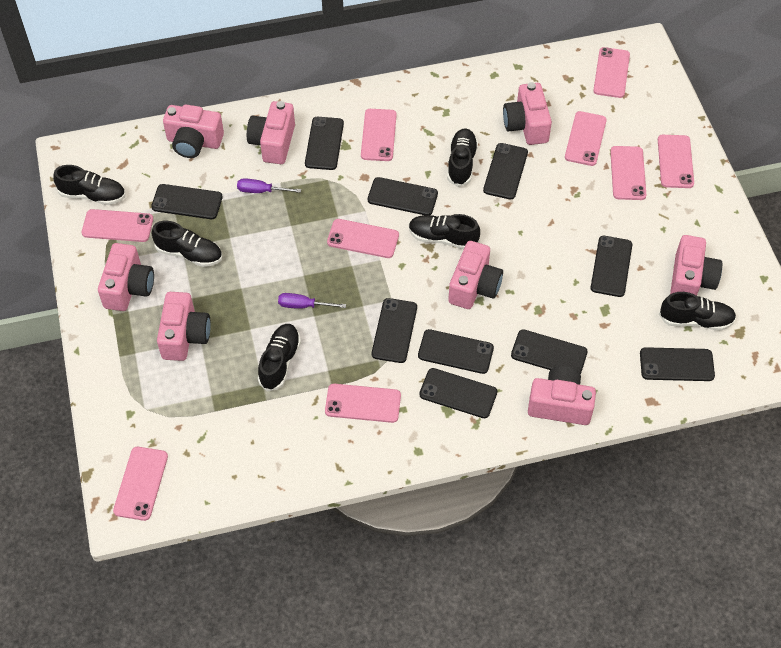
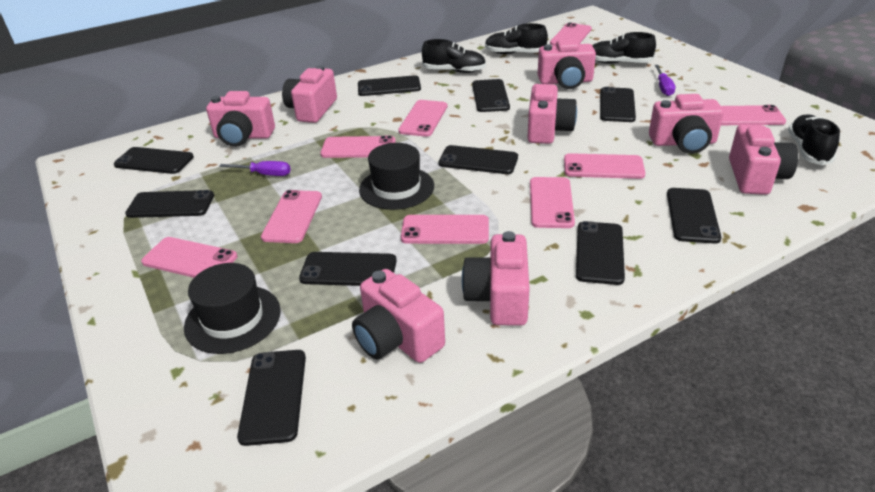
black hat: none = 0 -> [184,263,281,354] [359,143,434,210] = 2
black shoe: [53,165,126,205] [152,221,222,267] [258,324,301,392] [409,214,480,249] [447,128,478,187] [659,292,736,331] = 6 -> [422,39,486,73] [485,23,548,54] [592,32,656,64] [788,114,840,165] = 4

